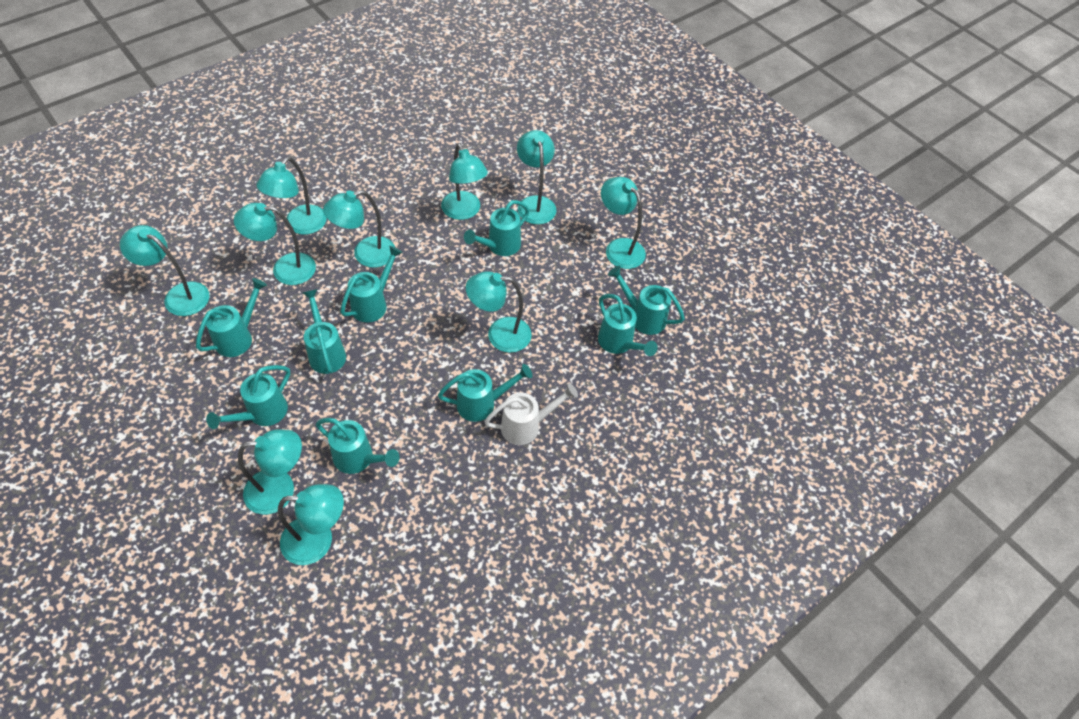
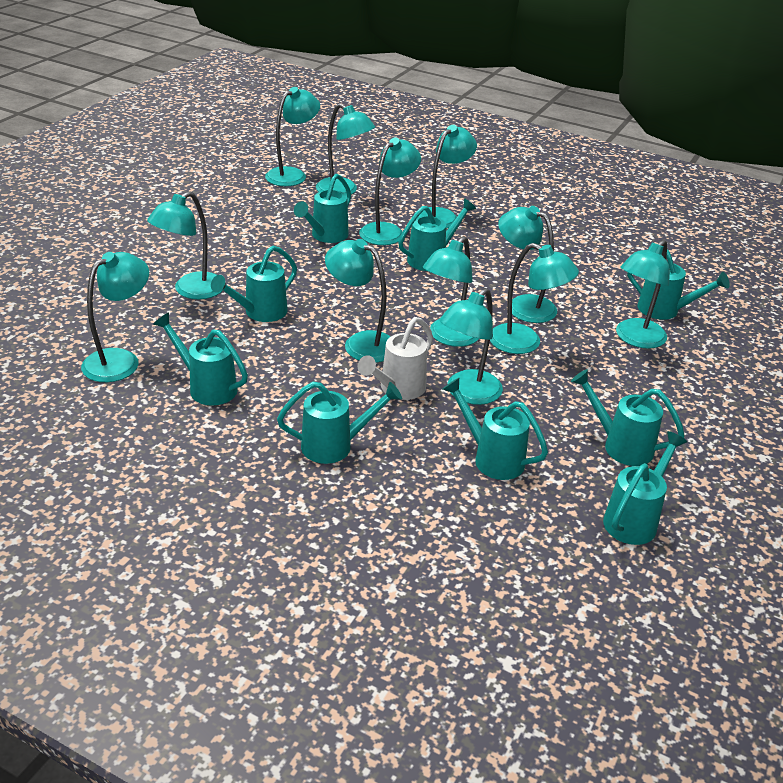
turquoise lamp: [120,225,209,316] [234,203,316,285] [238,430,302,515] [256,157,327,235] [278,484,344,565] [323,190,395,268] [441,144,488,220] [466,271,532,353] [517,130,556,225] [601,177,646,269] = 10 -> [81,252,149,382] [147,191,223,299] [265,87,320,186] [316,103,375,195] [325,239,390,363] [359,137,421,245] [417,125,477,229] [423,236,479,347] [439,288,503,405] [490,243,579,354] [498,206,557,323] [616,240,670,349] = 12

